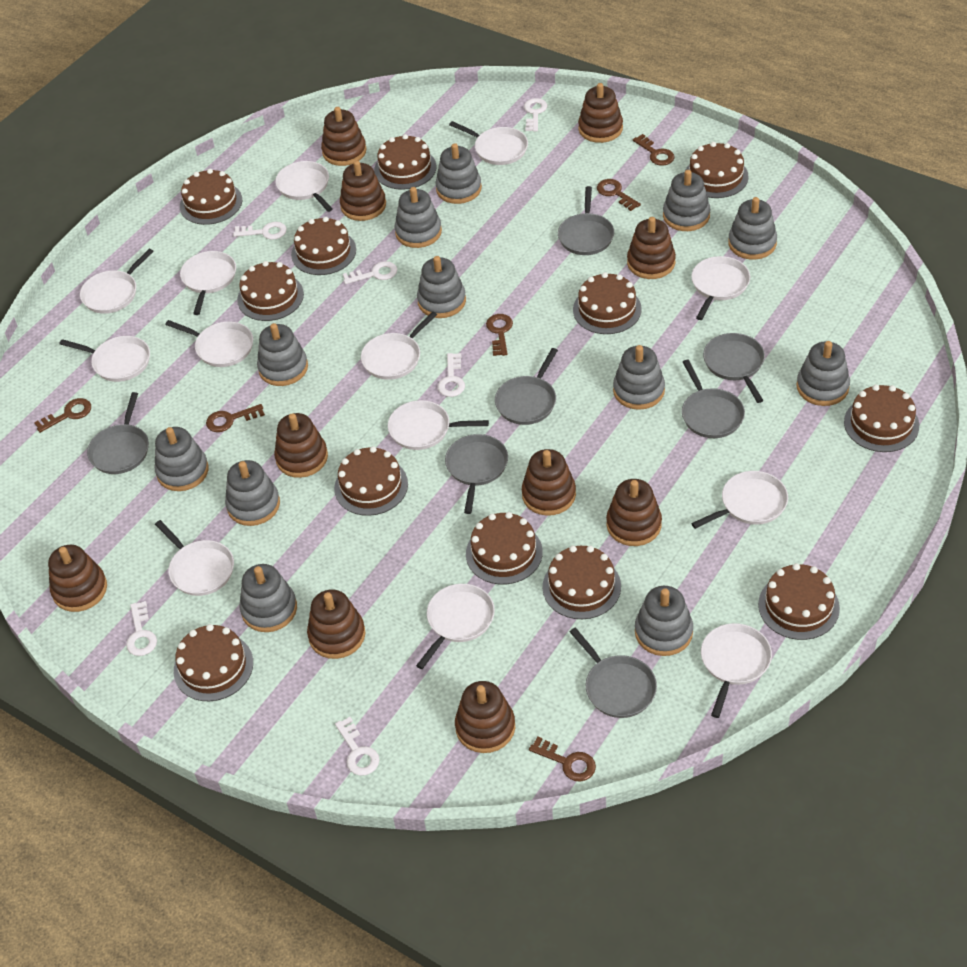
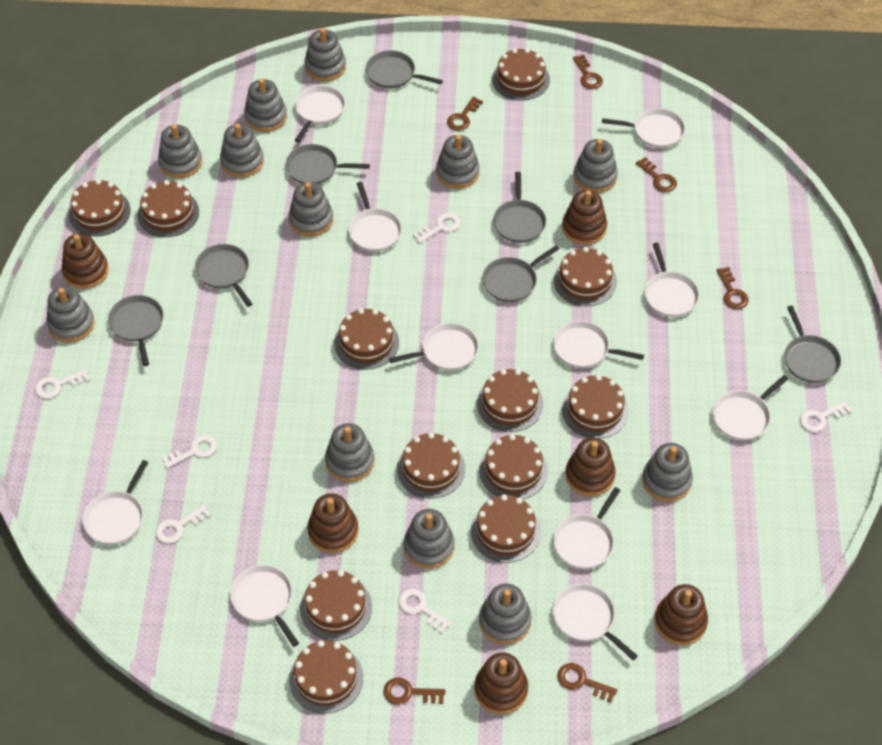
brown stacking toy: [48,545,107,612] [274,413,328,478] [307,589,365,659] [321,107,367,166] [340,161,386,221] [455,681,515,753] [522,449,576,516] [578,83,623,143] [606,479,662,546] [627,217,676,279] = 10 -> [62,233,109,289] [307,493,358,553] [475,652,528,714] [562,190,607,245] [566,438,616,496] [655,584,708,645] = 6
white pan: [60,336,150,382] [80,249,154,314] [155,520,234,596] [165,320,253,367] [180,251,236,315] [275,161,333,212] [361,311,437,380] [388,400,489,450] [416,584,495,669] [449,121,528,165] [691,256,750,320] [691,471,788,529] [701,623,772,718] = 13 -> [83,460,149,544] [230,565,299,647] [295,85,345,142] [349,182,402,252] [389,323,479,370] [553,321,644,368] [553,487,621,569] [553,583,638,660] [602,108,685,148] [645,243,699,317] [713,375,789,440] = 11

